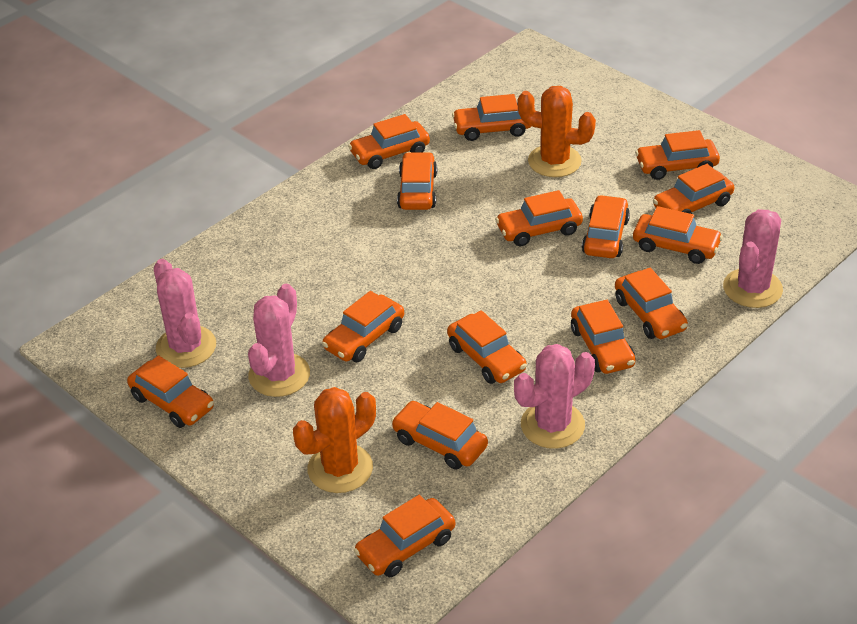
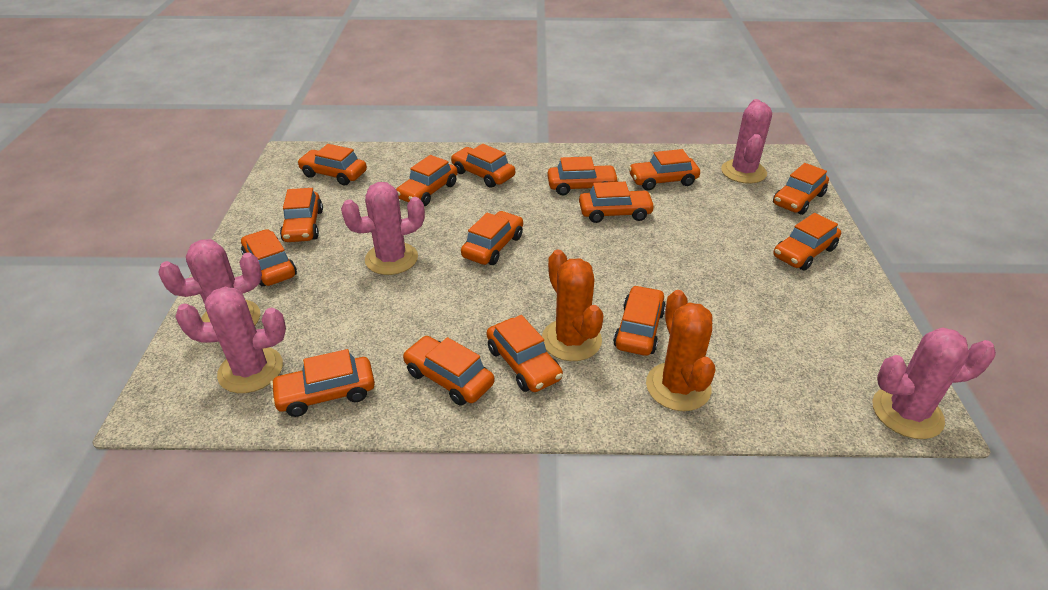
pink cactus: [154,259,216,368] [248,284,310,397] [514,344,595,449] [723,209,783,308] = 4 -> [159,239,262,325] [175,287,286,393] [341,182,425,275] [721,99,772,184] [873,327,996,439] = 5

